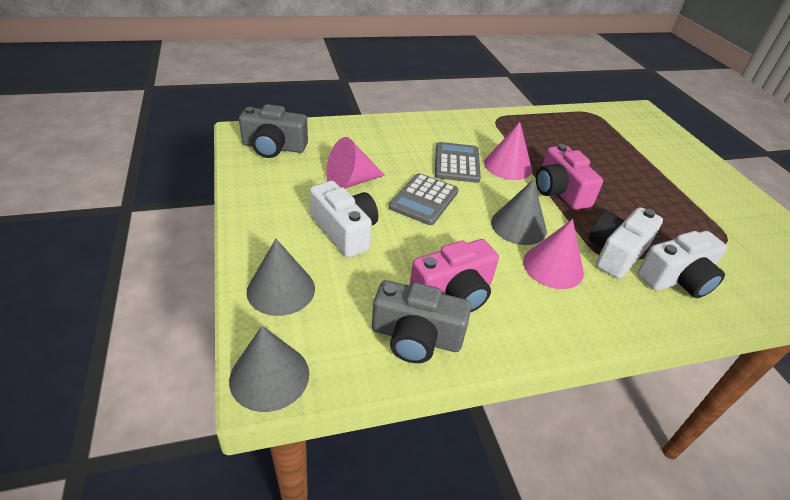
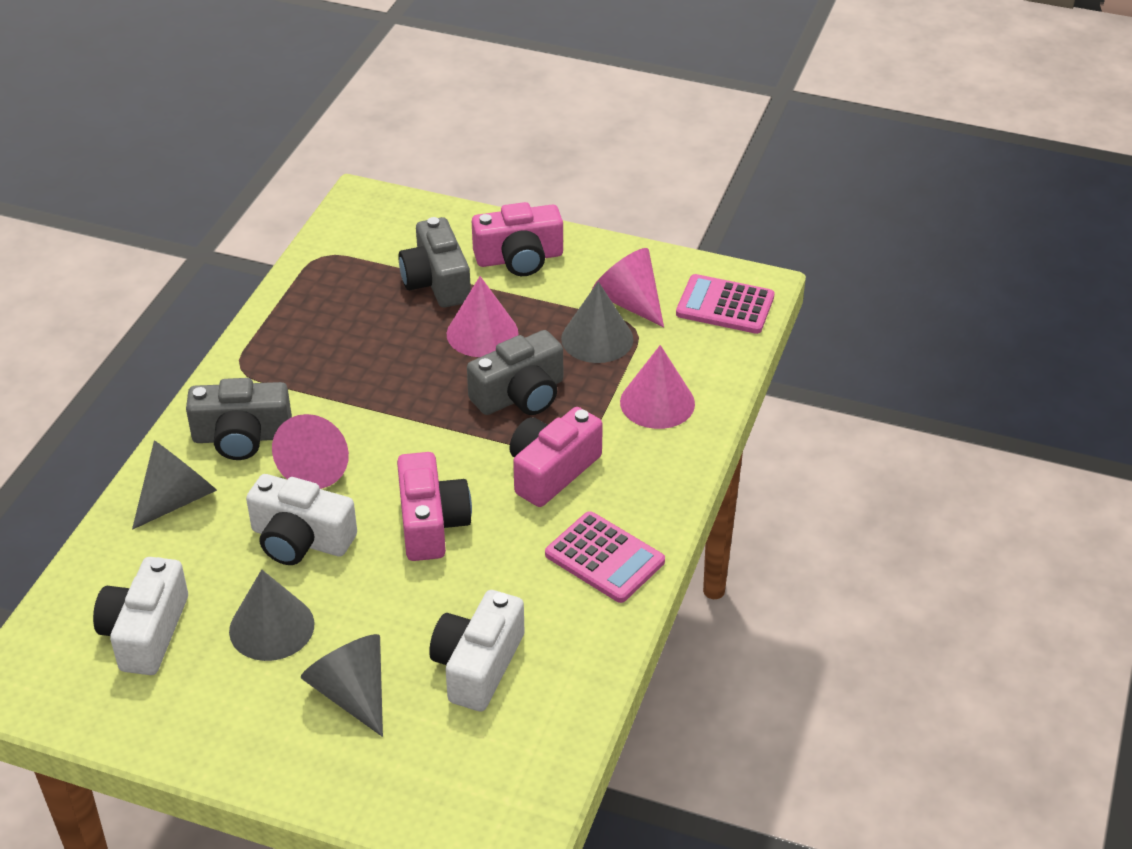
grey calculator: [389,173,459,225] [435,142,481,183] = 2 -> none = 0
grey camera: [239,104,308,158] [372,280,471,363] = 2 -> [186,378,292,460] [398,217,471,307] [467,330,563,415] = 3
grey cone: [229,326,309,412] [247,239,315,316] [491,179,547,245] = 3 -> [132,440,217,530] [229,569,315,661] [301,634,383,737] [561,282,633,363] = 4
pink calculator: none = 0 -> [545,511,665,603] [676,274,775,334] = 2
pink camera: [409,239,499,312] [536,144,603,210] = 2 -> [397,452,472,561] [472,202,563,276] [509,407,603,507] = 3
pink cone: [326,137,385,188] [484,122,532,180] [523,219,584,289] = 3 -> [272,414,349,489] [447,276,518,357] [592,248,664,327] [620,345,695,429] = 4

